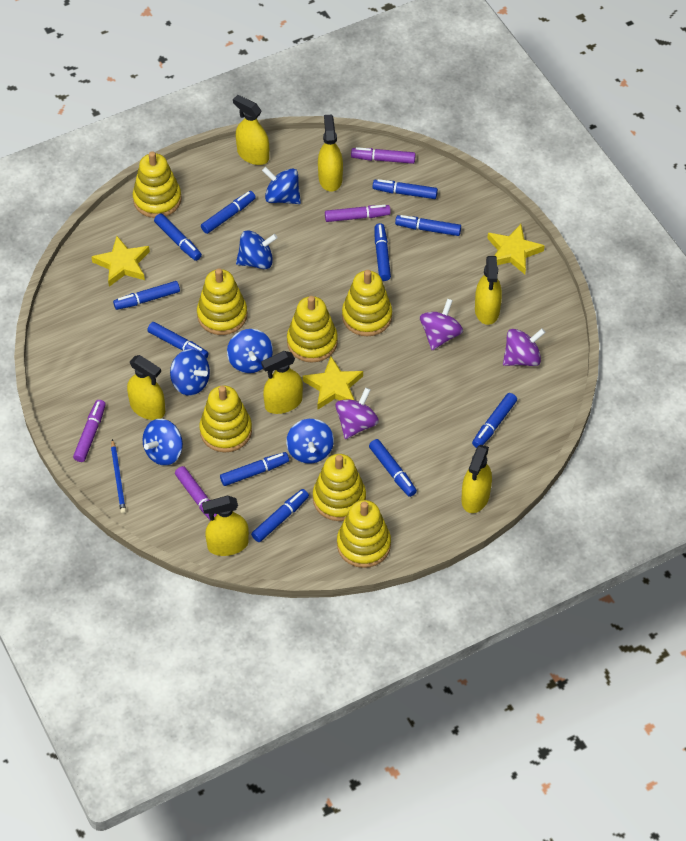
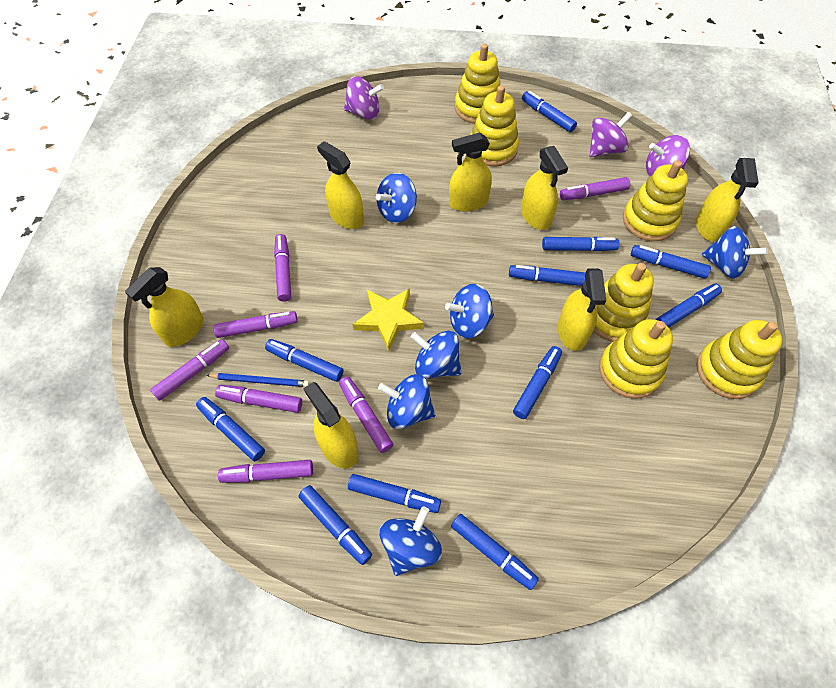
purple marker: [73,400,106,462] [175,466,217,521] [325,205,391,222] [351,147,416,164] = 4 -> [150,339,229,401] [214,311,298,338] [215,385,302,413] [218,460,313,483] [274,234,291,302] [339,376,394,453] [560,177,630,200] = 7
yellow stacking toy: [133,151,182,218] [197,268,247,335] [199,385,252,452] [287,296,338,363] [313,454,366,521] [337,500,391,568] [342,270,392,336] = 7 -> [455,44,500,124] [470,85,519,167] [593,263,654,342] [599,319,673,399] [623,160,688,241] [697,320,783,399] = 6
yellow star: [92,236,150,287] [303,356,363,410] [487,224,545,274] = 3 -> [352,288,424,351] = 1

